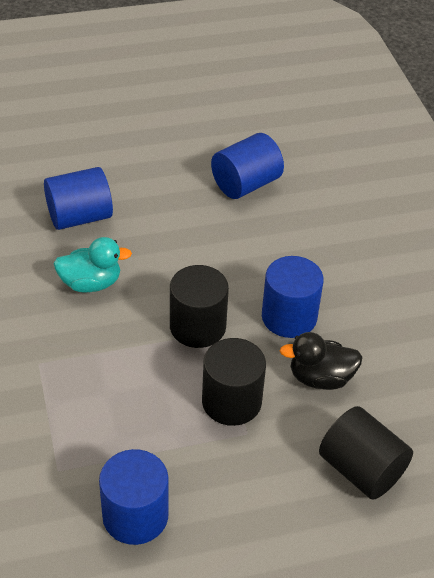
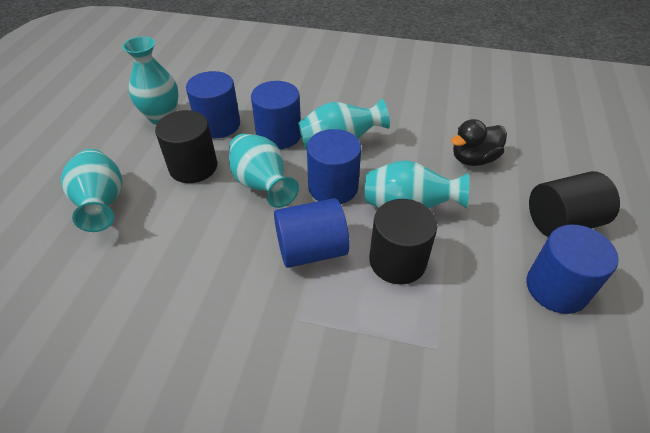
blue cylinder: [44,167,113,230] [99,449,169,545] [211,133,284,199] [262,256,324,338] = 4 -> [186,71,240,138] [251,81,301,149] [274,198,350,268] [307,129,361,204] [527,224,619,314] = 5
turquoise duck: [54,237,132,292] = 1 -> none = 0
turquoise vase: none = 0 -> [61,149,123,232] [122,36,179,125] [229,134,299,208] [298,99,390,149] [365,160,469,209] = 5

